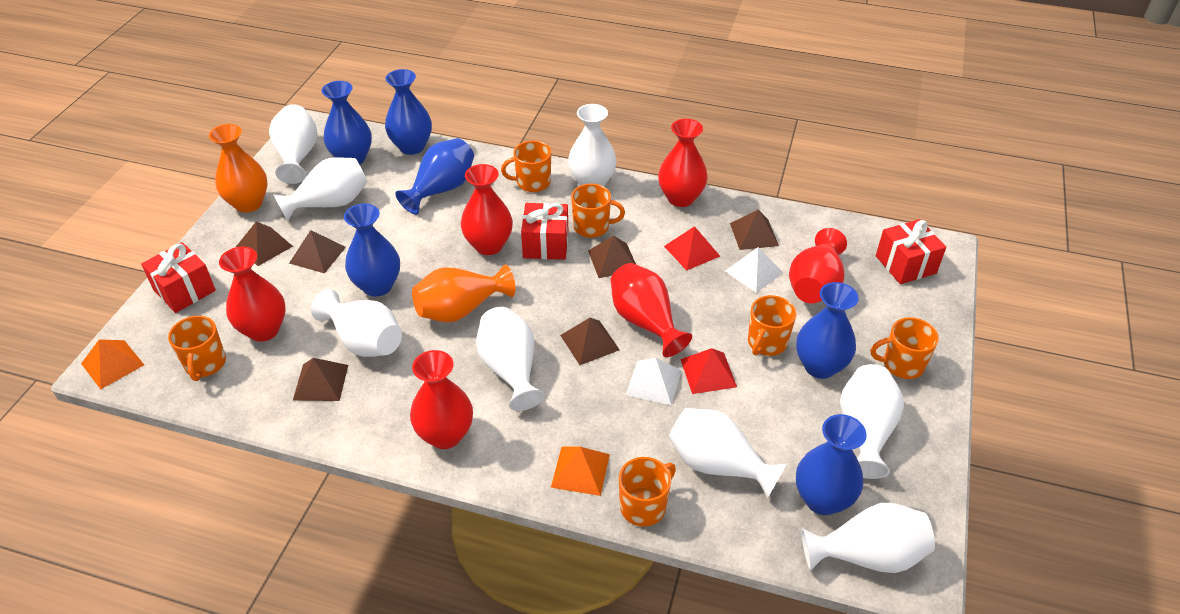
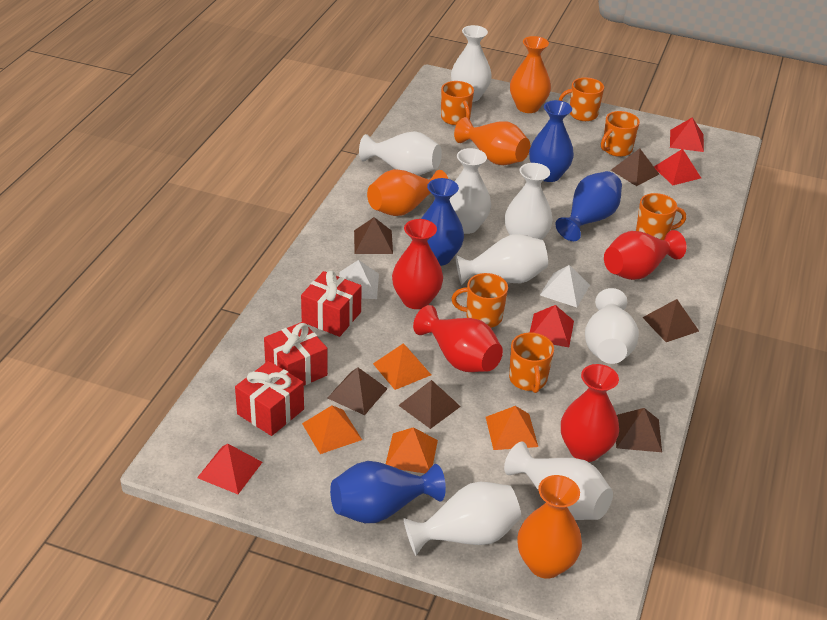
blue vase: [322,81,372,165] [344,204,400,297] [385,69,432,155] [395,138,474,215] [796,282,859,379] [796,414,867,515] = 6 -> [330,461,446,523] [421,178,464,266] [529,100,574,182] [556,171,622,241] = 4
orange pyramid: [81,339,144,389] [551,447,610,496] = 2 -> [302,406,362,454] [373,343,431,390] [386,427,438,473] [486,406,538,450] = 4
orange vase: [209,124,268,213] [412,265,515,322] = 2 -> [367,169,448,216] [454,117,530,165] [510,36,551,113] [517,475,582,579] = 4
red pyramid: [664,226,720,271] [680,348,737,394] = 2 -> [197,444,262,494] [530,305,574,347] [654,149,701,185] [670,118,704,152] = 4
red vase: [219,247,286,342] [410,350,473,449] [461,164,513,255] [610,263,692,357] [658,119,708,207] [789,228,847,304] = 6 -> [392,219,443,309] [413,305,503,372] [561,364,619,462] [604,230,686,280] = 4

